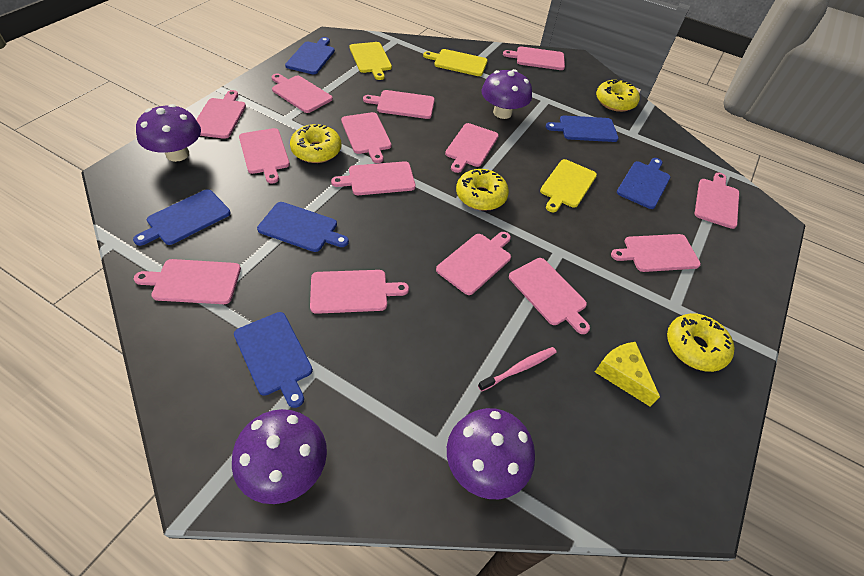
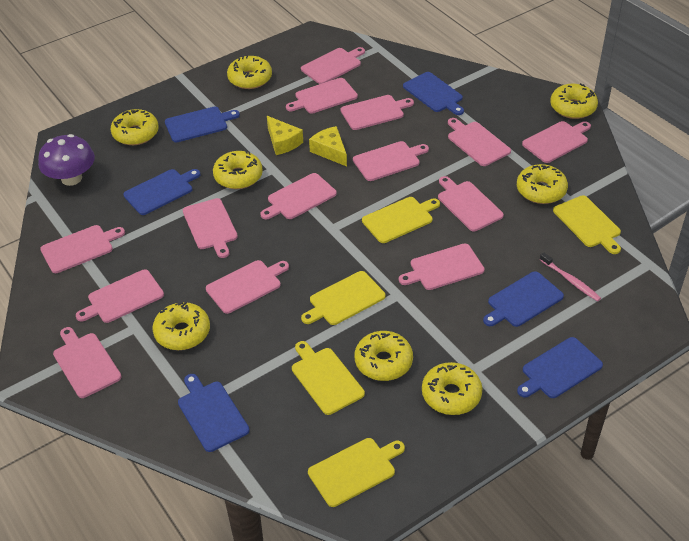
purple mushroom: [136,104,201,162] [232,409,327,504] [447,408,535,499] [481,69,532,119] = 4 -> [38,134,95,186] = 1
yellow cheese: [595,342,660,406] = 1 -> [267,116,303,155] [309,126,347,167] = 2
yellow cutting board: [350,42,392,80] [423,49,488,76] [540,159,597,212] = 3 -> [292,341,365,415] [301,271,386,325] [308,438,405,507] [362,197,440,243] [553,195,621,254] = 5
yellow donut: [290,124,341,163] [456,169,509,211] [596,80,640,112] [667,313,735,372] = 4 -> [111,109,159,145] [152,302,210,350] [213,151,263,189] [227,56,272,89] [355,331,413,381] [422,362,482,415] [517,164,568,204] [550,83,598,119] = 8

